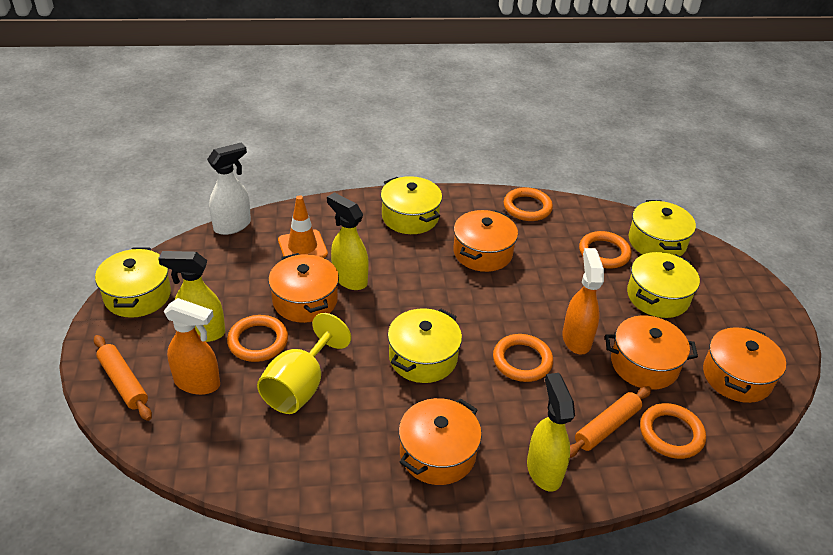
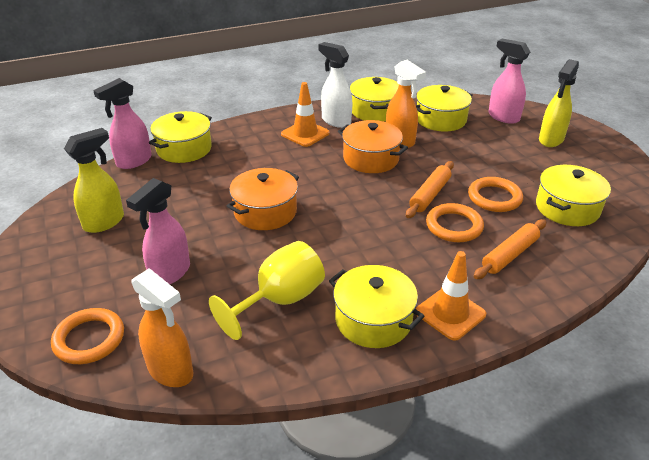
orange pot: [268,253,339,323] [399,398,482,485] [453,210,518,272] [605,316,698,390] [703,326,786,403] = 5 -> [227,168,299,230] [338,120,408,173] = 2
orange ring: [227,315,288,362] [493,334,553,382] [504,187,553,221] [579,231,632,269] [640,403,706,459] = 5 -> [51,308,124,364] [426,203,484,242] [468,177,523,212] = 3
orange traffic cone: [278,195,328,258] = 1 -> [281,82,330,147] [416,251,486,341] = 2
pink spray bottle: none = 0 -> [93,78,152,169] [126,178,190,284] [488,39,530,124] = 3
yellow spray bottle: [158,251,225,342] [327,192,369,290] [527,373,575,492] = 3 -> [64,128,124,233] [539,59,579,147] = 2

